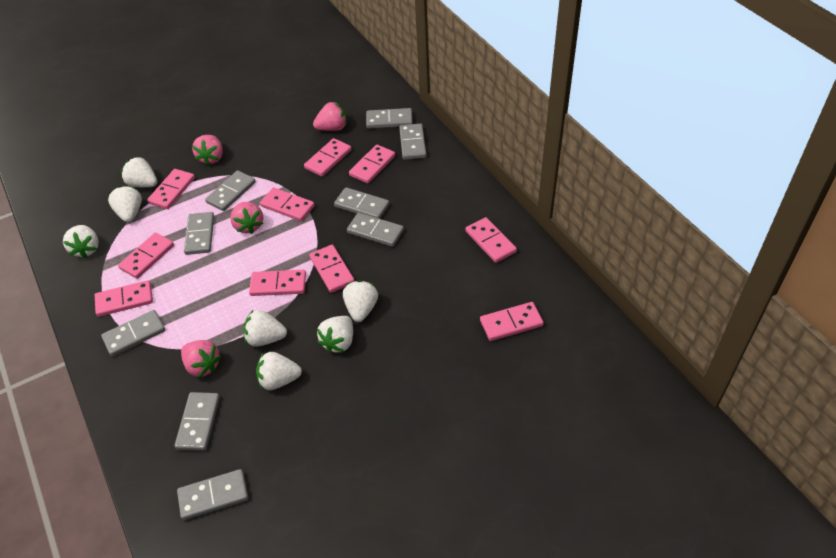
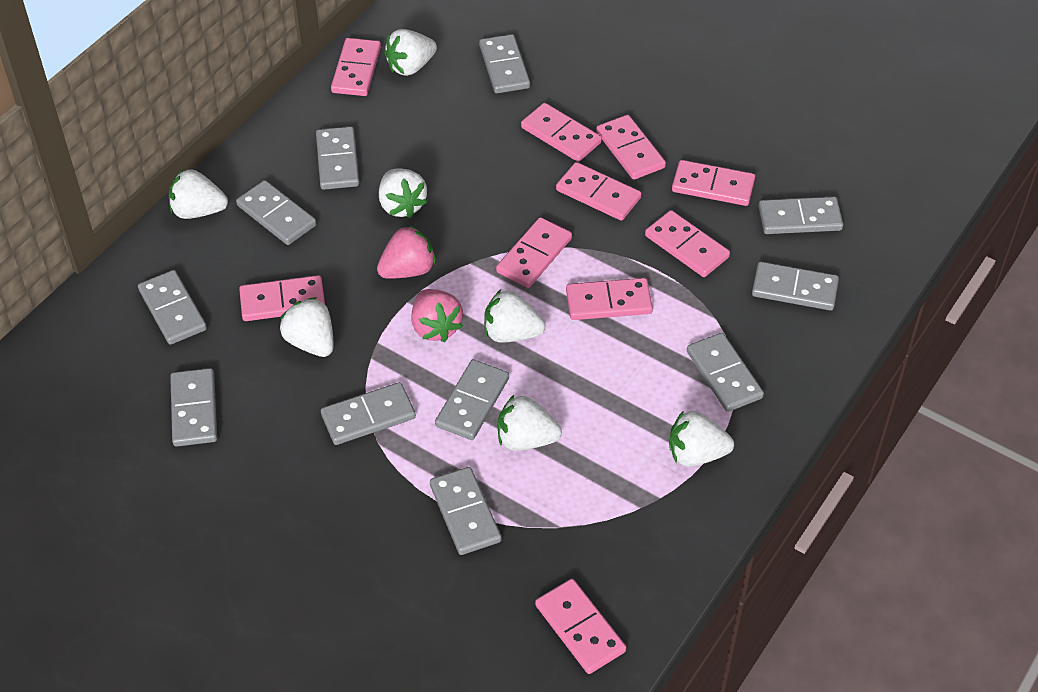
grey domino: [101,310,165,357] [175,392,220,451] [177,469,248,520] [184,212,214,255] [205,170,256,211] [334,187,389,219] [347,213,404,247] [366,108,413,129] [399,124,426,160] = 9 -> [138,270,207,345] [170,368,217,447] [236,180,316,245] [316,126,359,190] [321,382,416,445] [430,467,501,555] [435,359,509,440] [479,34,530,93] [687,333,764,412] [752,262,839,311] [759,197,843,234] = 11
pink strawberry: [181,340,222,377] [192,135,223,166] [230,202,263,234] [313,101,347,131] = 4 -> [377,225,436,279] [412,289,463,342] = 2

